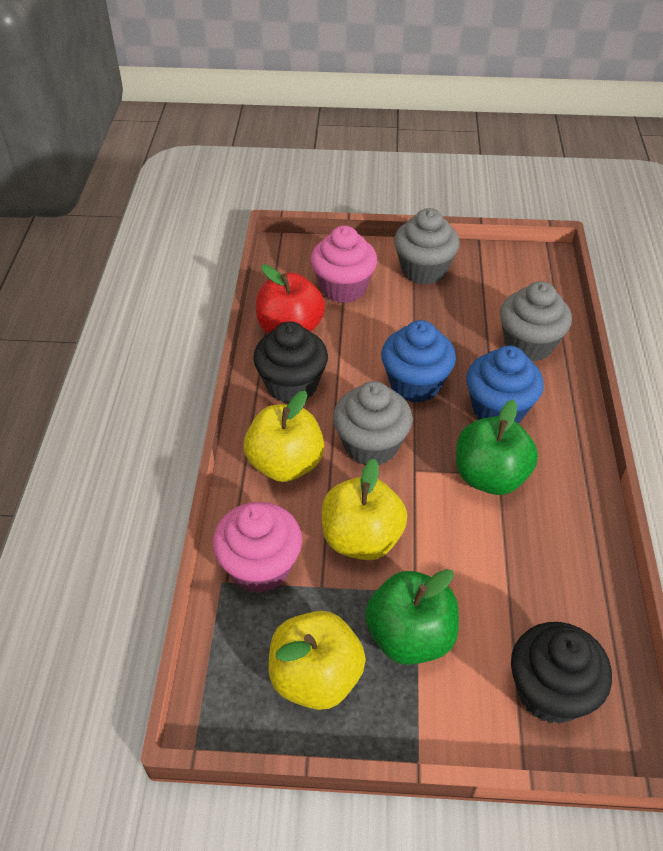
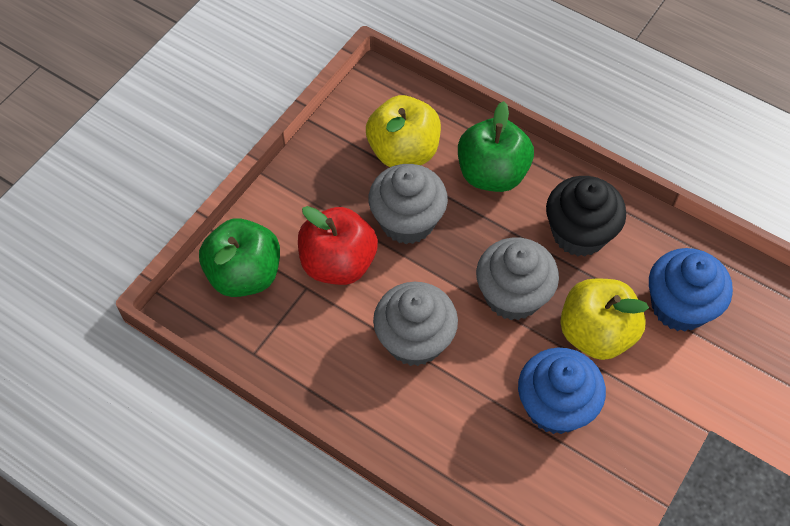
black cupcake: [253,321,328,403] [511,622,612,724] = 2 -> [546,176,626,256] = 1
pink cupcake: [213,502,302,593] [311,226,377,303] = 2 -> none = 0
yellow apple: [244,390,324,482] [268,611,366,710] [322,459,407,560] = 3 -> [366,95,441,167] [560,279,649,360] = 2

